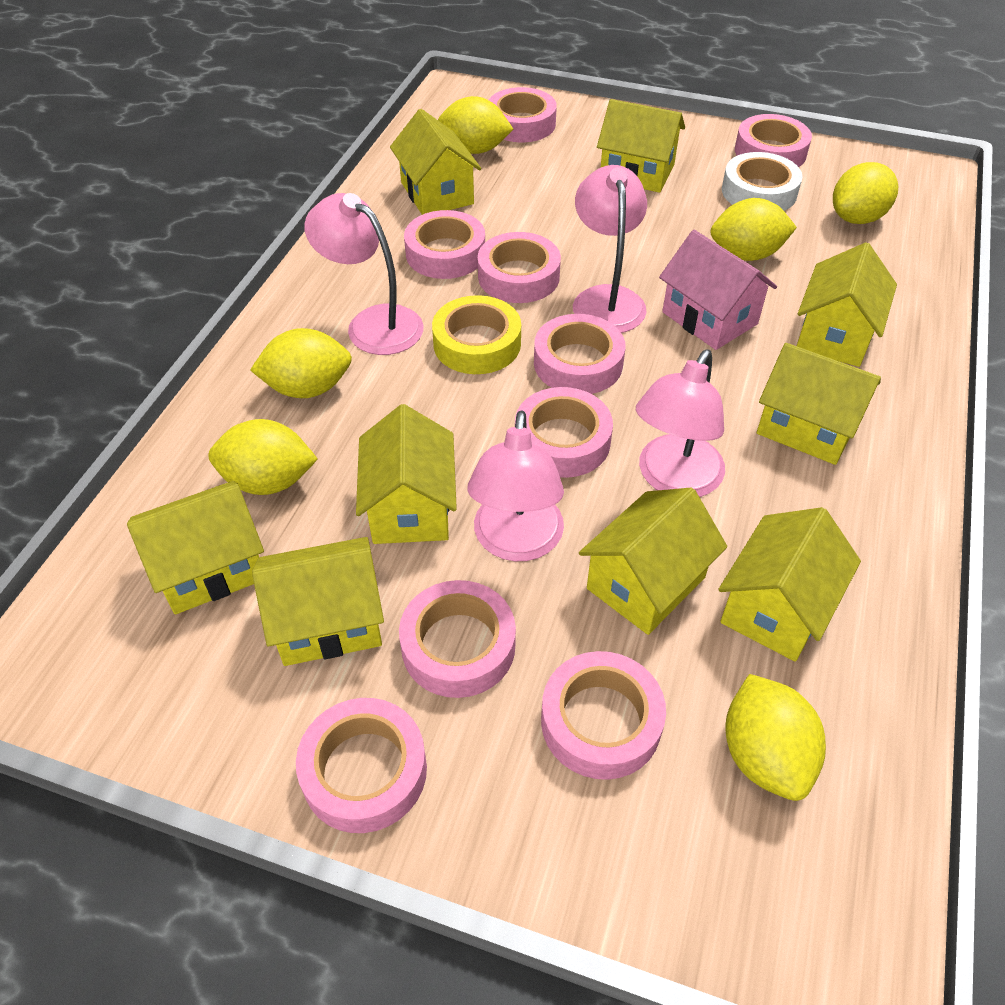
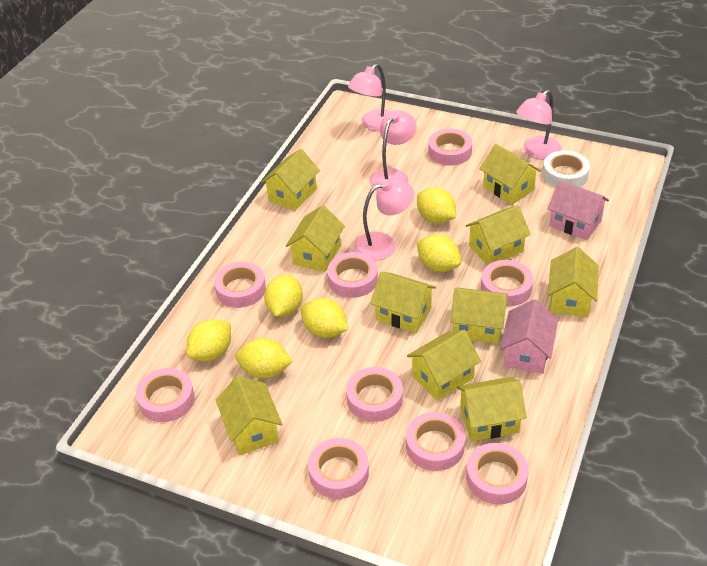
pink house: [659,230,777,350] = 1 -> [500,299,558,374] [548,180,609,240] = 2
yellow house: [127,481,264,614] [252,537,384,666] [356,404,457,544] [390,109,481,215] [579,488,727,635] [597,99,685,193] [718,507,861,662] [757,343,881,465] [797,242,897,367] = 9 -> [216,376,282,455] [261,149,320,211] [286,205,345,272] [370,272,436,333] [407,330,481,401] [450,288,508,344] [457,377,527,441] [465,205,531,265] [480,144,541,205] [548,247,599,317] = 10
yellow tape: [432,295,521,374] = 1 -> none = 0

